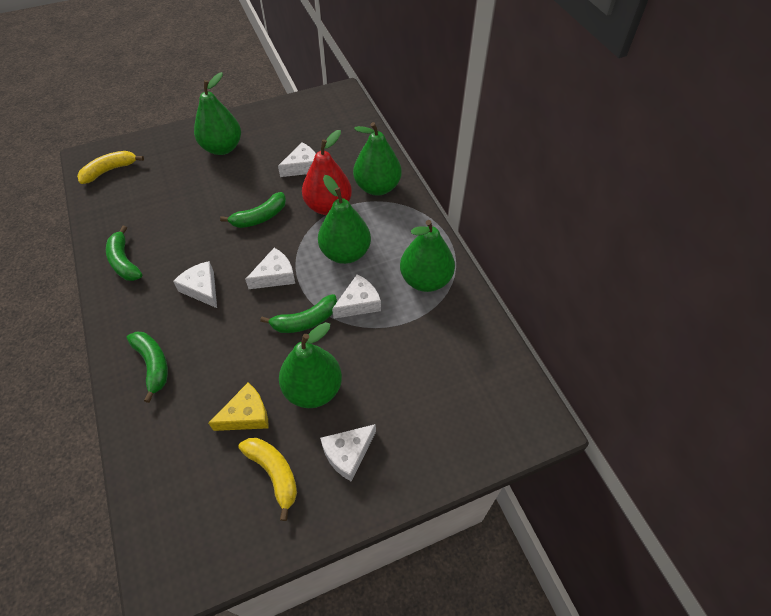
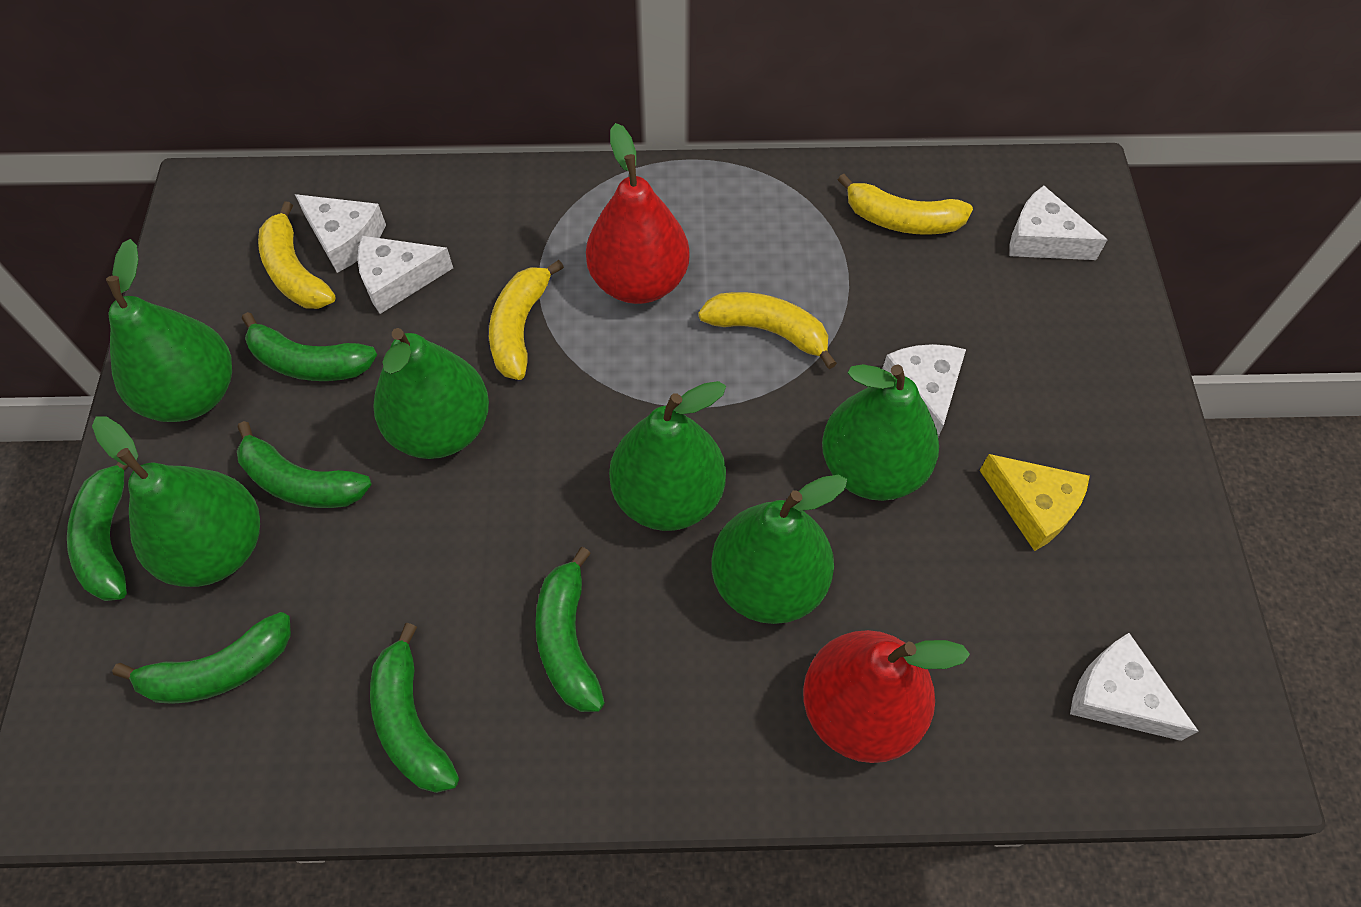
green banana: [106,226,142,281] [126,331,168,403] [220,192,286,228] [260,294,337,333] = 4 -> [67,462,128,601] [112,612,291,704] [237,421,372,508] [242,312,377,381] [370,623,459,793] [535,547,605,712] = 6
green pear: [194,72,241,155] [279,322,342,408] [318,175,371,264] [353,122,402,196] [400,220,455,292] = 5 -> [92,416,260,587] [106,239,232,422] [373,328,489,459] [609,381,726,531] [711,475,847,624] [822,364,939,501] = 6
red pear: [302,130,352,215] = 1 -> [586,123,690,304] [803,630,970,763] = 2
yellow banana: [77,151,144,184] [238,438,297,521] = 2 -> [258,201,336,309] [489,260,564,380] [698,292,837,369] [838,174,973,235] = 4

